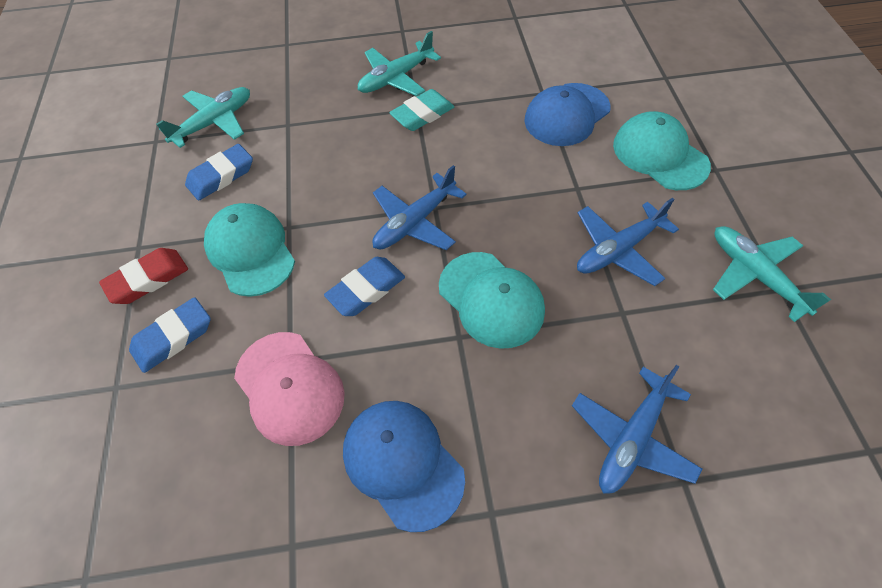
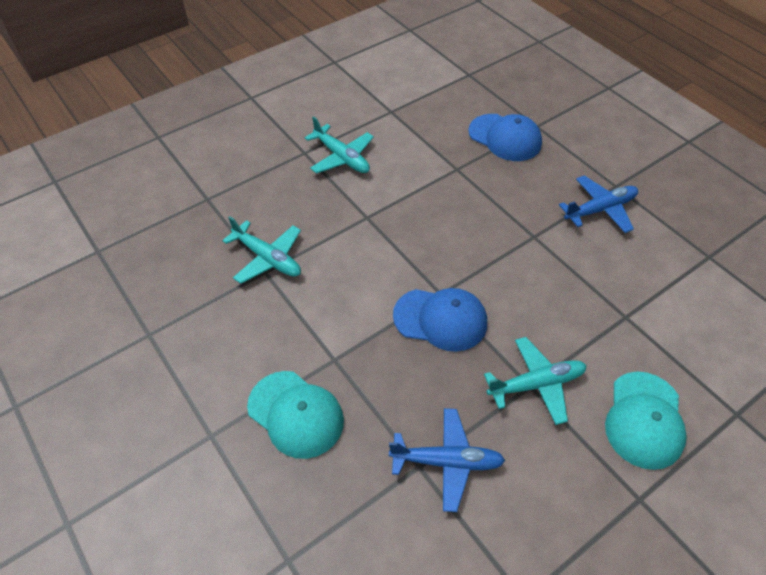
blue eraser: [129,297,211,373] [185,144,253,201] [324,257,405,316] = 3 -> none = 0
blue plane: [373,165,467,250] [572,365,702,494] [577,198,679,286] = 3 -> [389,408,505,512] [559,175,638,233] = 2
pink cap: [234,332,345,446] = 1 -> none = 0
red eraser: [99,248,188,304] = 1 -> none = 0
turquoise cap: [204,203,295,297] [439,252,545,349] [613,111,711,190] = 3 -> [247,371,344,459] [605,372,687,470] = 2
turquoise eraser: [389,89,454,131] = 1 -> none = 0

